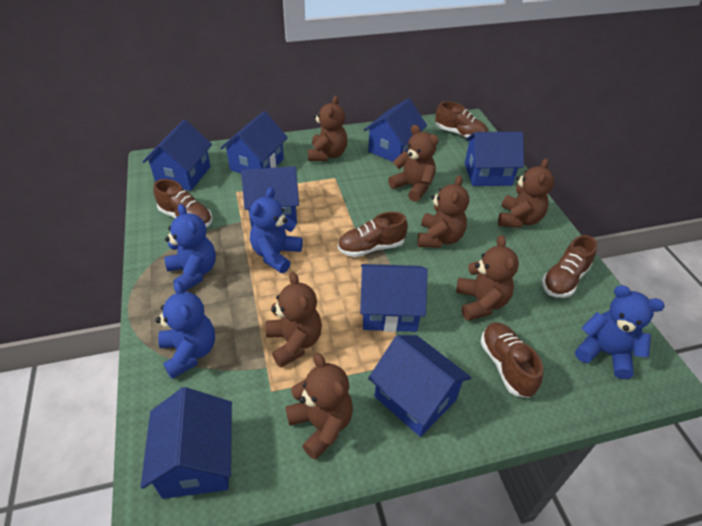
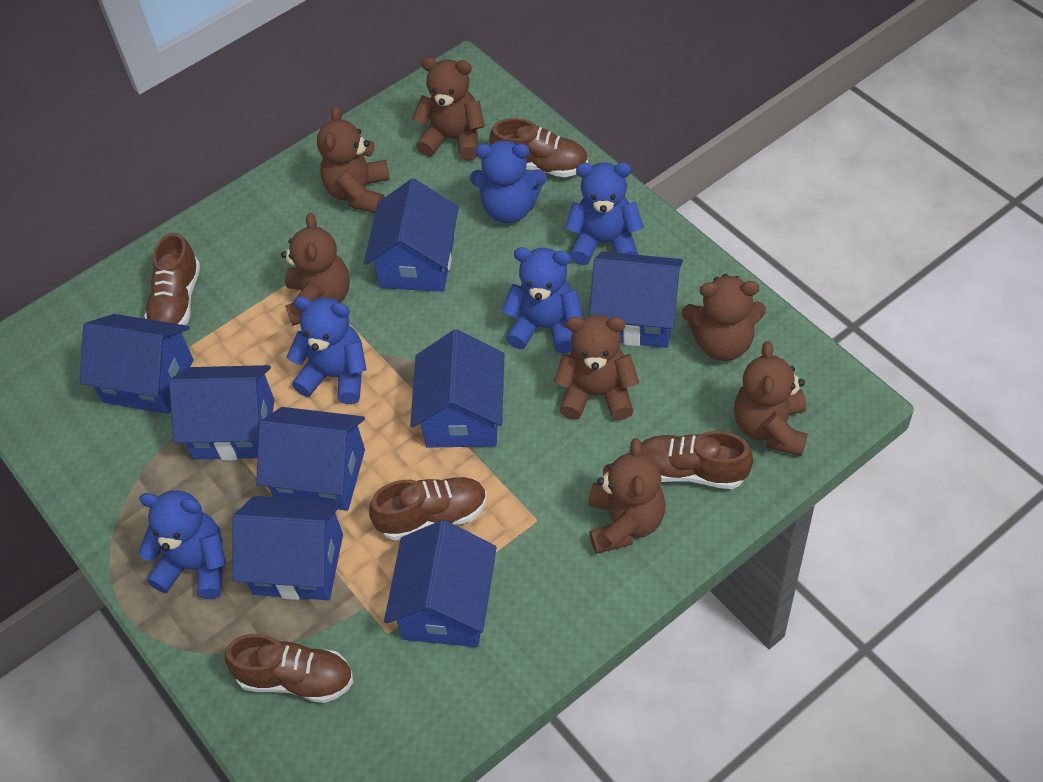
blue teddy bear: [155,281,215,379] [164,204,216,292] [250,187,303,273] [575,285,665,379] = 4 -> [138,490,226,599] [287,296,367,404] [470,140,546,223] [501,247,583,354] [565,162,644,265] = 5

